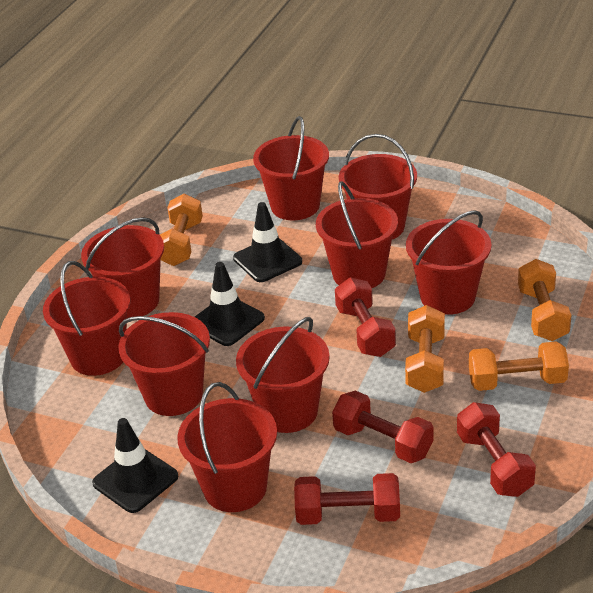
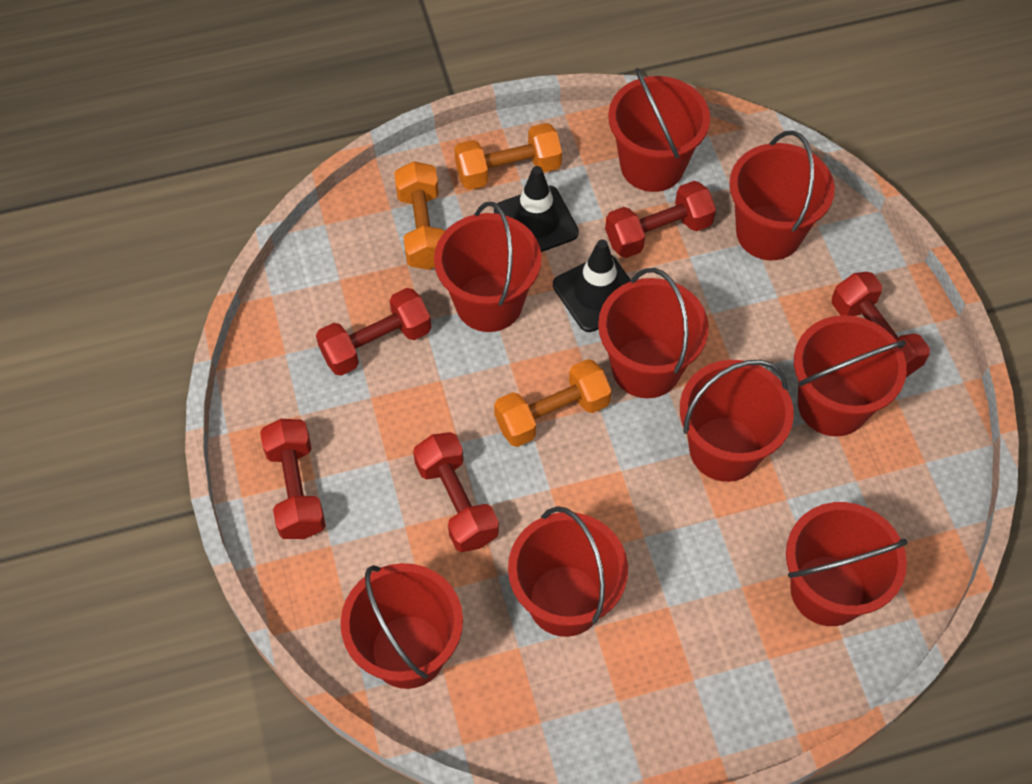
black traffic cone: [92,418,178,513] [195,262,265,346] [233,202,302,282] = 3 -> [494,166,579,252] [553,240,631,332] = 2
orange dumbbell: [160,194,203,266] [405,305,445,393] [469,341,569,391] [518,259,572,341] = 4 -> [394,161,445,270] [454,123,562,190] [494,359,612,447] = 3
red dumbbell: [294,473,400,525] [332,391,433,463] [335,277,396,357] [457,402,536,497] = 4 -> [260,419,326,539] [316,288,431,376] [413,432,499,552] [605,181,716,258] [832,272,930,377] = 5

